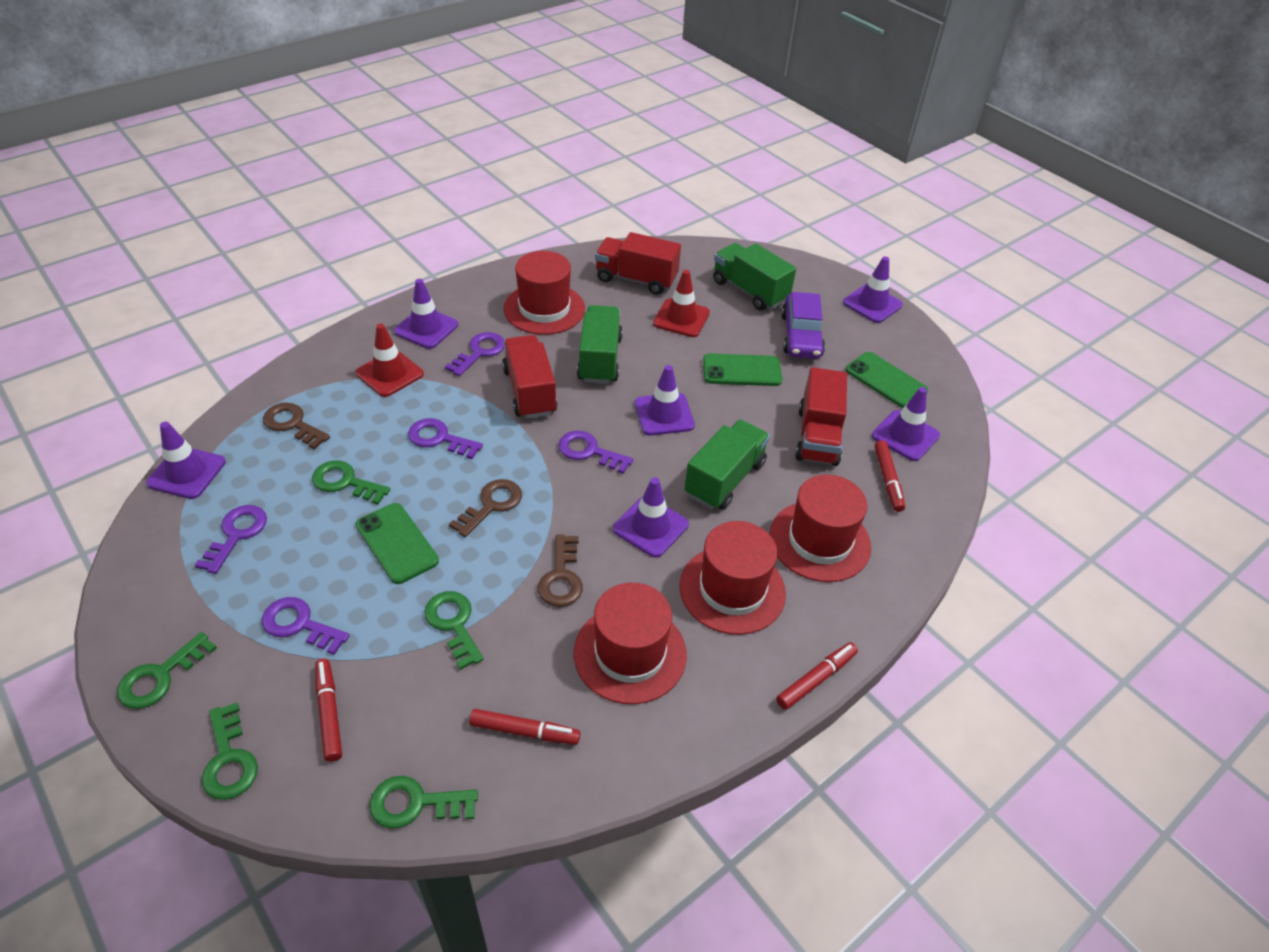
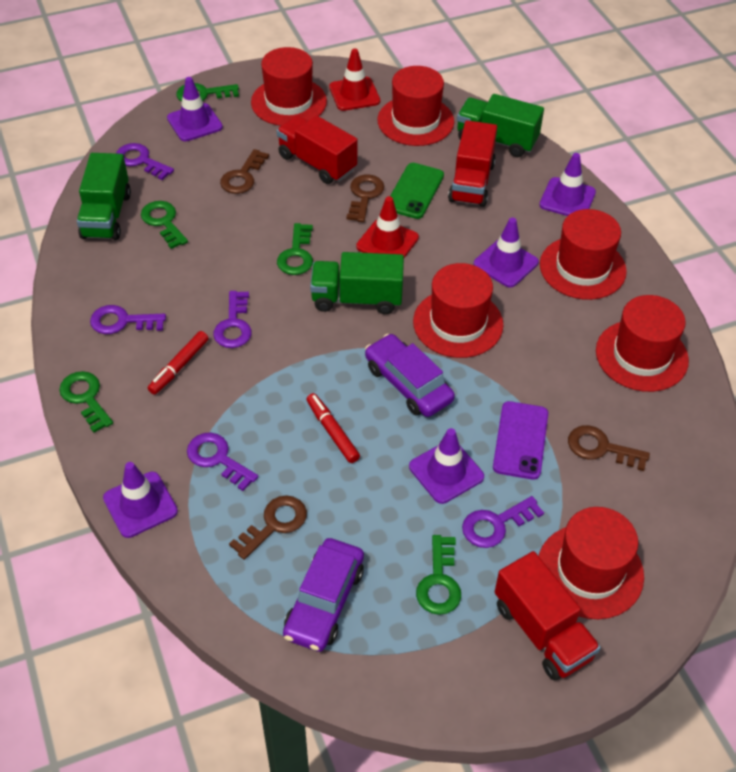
brown key: [263,403,330,449] [449,479,522,537] [538,535,583,607] = 3 -> [220,149,269,194] [229,495,307,560] [346,174,384,222] [568,425,650,471] = 4
green phone: [355,503,439,584] [703,353,782,386] [846,352,928,408] = 3 -> [390,163,444,219] = 1
purple car: [781,292,825,359] = 1 -> [283,538,364,652] [365,334,455,417] = 2
purple phone: none = 0 -> [493,401,548,480] = 1
purple traffic cone: [146,422,226,499] [394,279,458,349] [613,477,689,558] [635,365,695,436] [843,257,903,323] [872,387,940,461] = 6 -> [103,462,178,538] [167,77,223,141] [409,428,484,504] [474,218,539,288] [539,153,596,216] = 5
red hat: [504,251,585,335] [574,583,687,704] [680,521,786,635] [770,475,871,582] = 4 -> [251,47,327,126] [377,66,454,146] [413,263,503,358] [539,507,644,619] [540,209,627,300] [596,295,689,392] = 6
red marker: [315,659,342,762] [469,709,580,745] [776,642,858,710] [874,440,905,512] = 4 -> [148,331,209,395] [306,393,360,463] = 2

